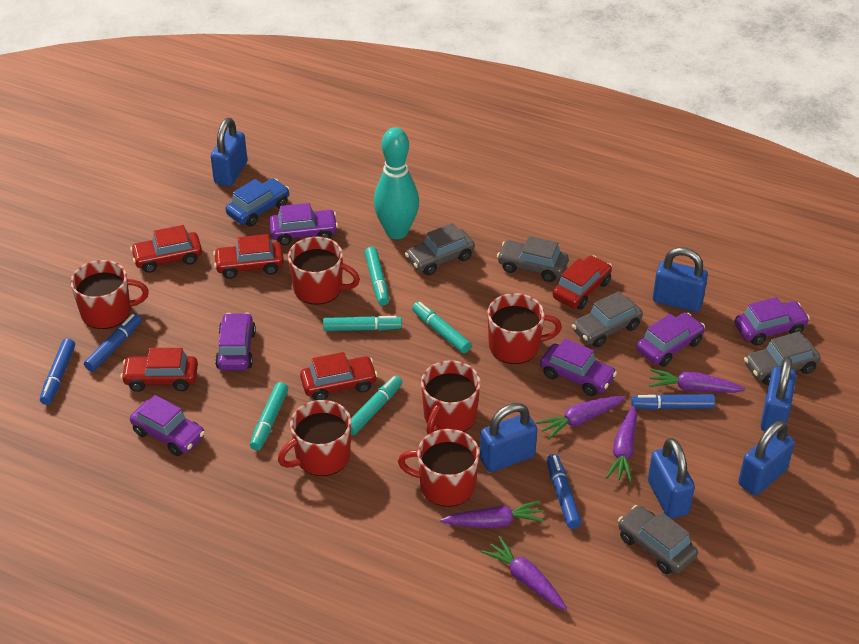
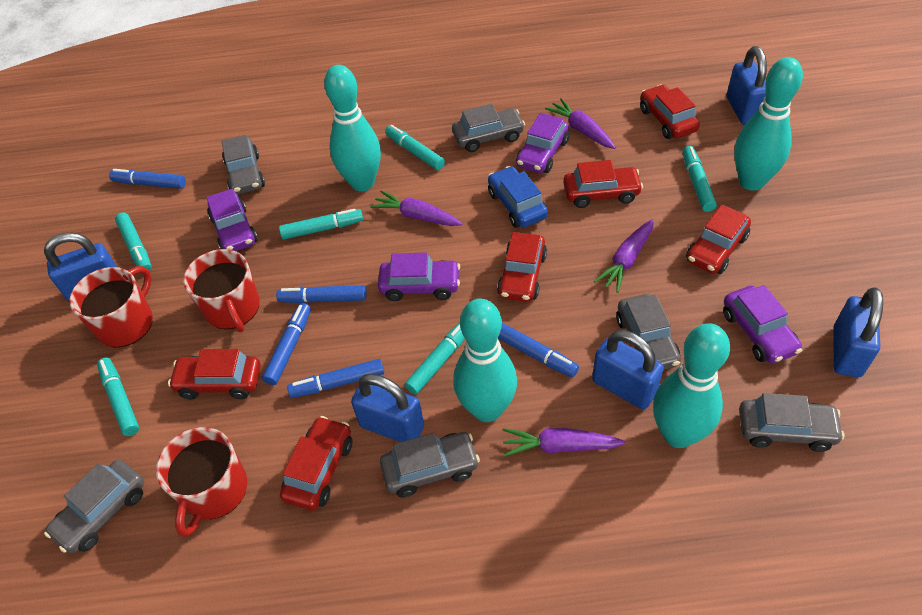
blue marker: [40,338,75,405] [84,313,142,372] [547,454,582,529] [631,394,715,410] = 4 -> [109,169,186,189] [262,303,311,385] [276,285,367,303] [287,359,384,398] [498,323,579,377] = 5
blue padlock: [211,118,247,186] [480,403,537,472] [648,438,695,519] [653,247,708,312] [738,420,795,496] [760,357,796,432] = 6 -> [44,232,117,303] [351,374,424,442] [592,330,664,409] [727,46,767,125] [833,287,883,377] = 5
grey car: [405,223,475,275] [497,236,569,282] [572,291,643,347] [618,505,698,574] [744,332,821,385] = 5 -> [44,460,144,554] [222,135,265,195] [380,432,480,497] [452,104,525,152] [616,294,681,370] [739,393,844,452] = 6
purple car: [130,395,205,456] [215,313,256,371] [269,203,338,245] [540,338,617,396] [636,313,705,367] [734,297,810,346] = 6 -> [206,189,258,251] [378,253,460,301] [516,113,569,173] [723,285,803,364] = 4
purple carrot: [440,500,545,528] [481,536,567,610] [536,396,626,439] [606,406,637,483] [649,369,746,393] = 5 -> [370,190,463,226] [503,428,625,457] [545,98,616,149] [594,219,654,293] = 4
red car: [121,348,198,392] [130,225,202,273] [213,234,284,279] [300,352,378,400] [553,255,612,310] = 5 -> [168,349,261,400] [280,416,352,511] [497,232,547,302] [563,160,643,208] [640,84,700,139] [686,204,751,274] = 6
red mug: [71,260,149,329] [278,400,351,476] [288,237,360,305] [398,429,480,507] [421,360,481,434] [488,293,562,364] = 6 -> [69,266,153,347] [156,427,247,537] [183,249,260,332] = 3
turquoise bowling pin: [374,127,419,239] = 1 -> [324,65,381,192] [453,298,517,422] [653,323,730,448] [734,57,803,191] = 4
turquoise marker: [250,382,288,450] [323,316,402,331] [351,375,402,435] [365,247,389,305] [412,302,471,353] = 5 -> [97,358,139,436] [115,212,152,271] [279,209,363,240] [385,125,445,170] [405,322,465,395] [682,146,717,212] = 6

